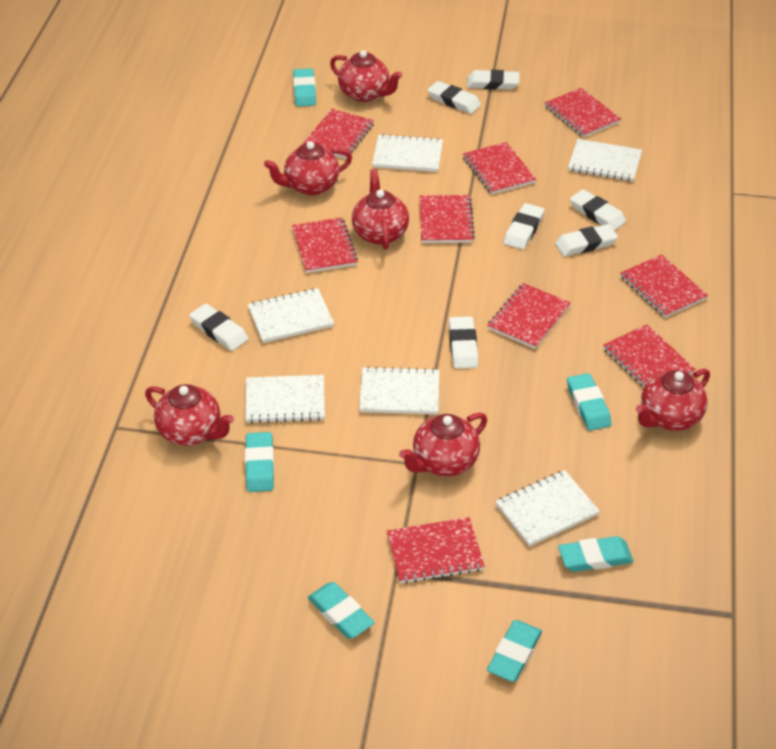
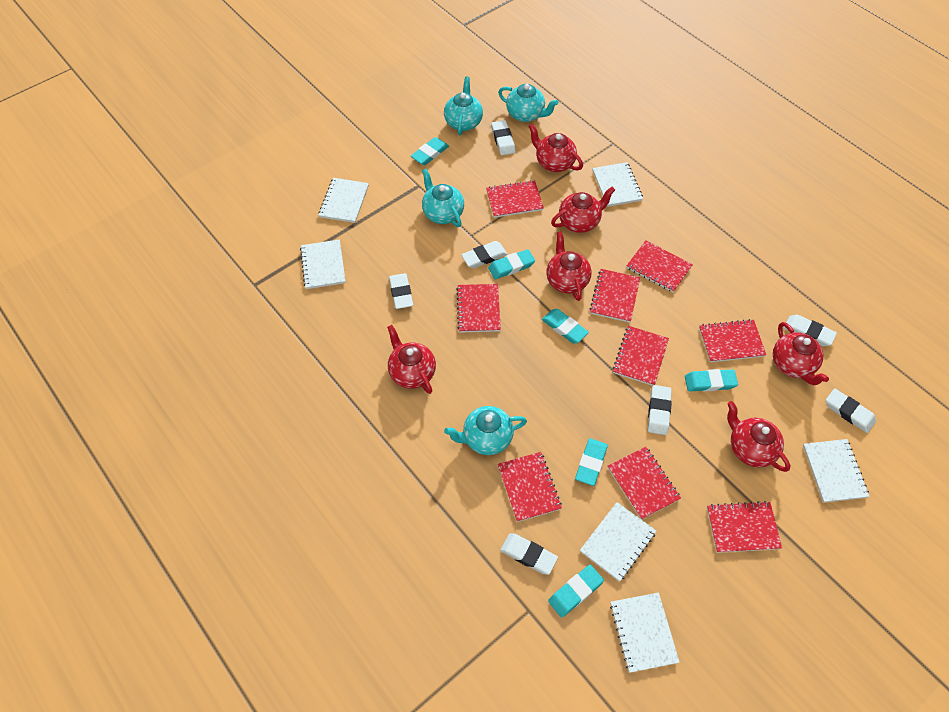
turquoise teapot: none = 0 -> [422,169,464,227] [444,77,483,136] [444,406,527,455] [498,84,558,122] = 4

